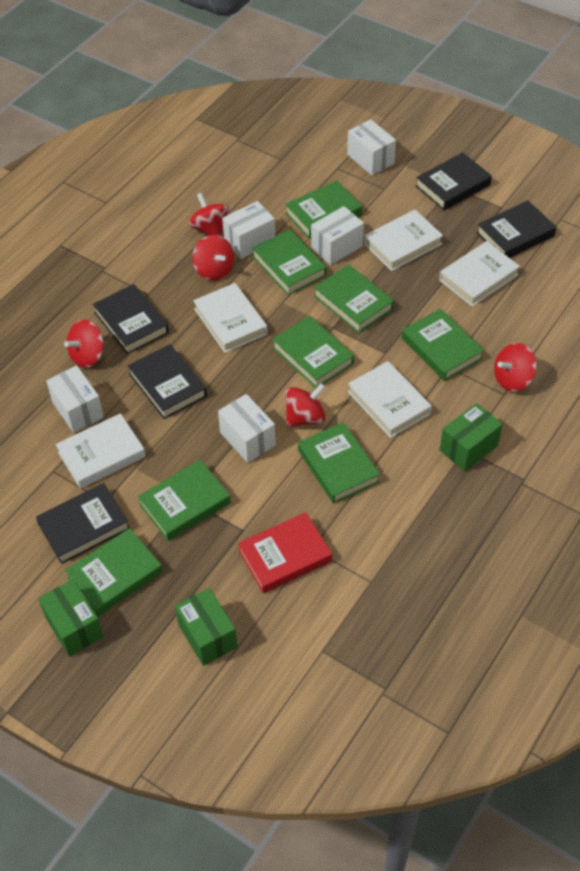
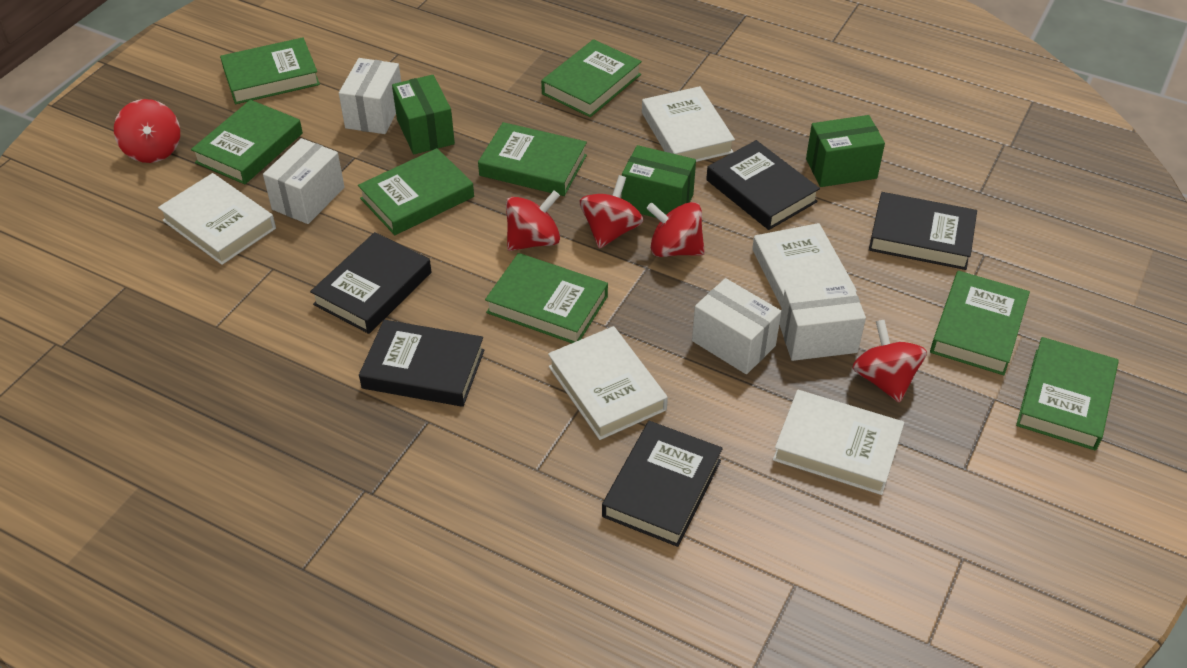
red book: [238,512,332,593] = 1 -> none = 0
white box: [46,365,104,433] [218,394,276,463] [222,201,275,259] [311,206,364,265] [347,119,396,175] = 5 -> [263,138,345,224] [339,58,401,134] [692,278,781,374] [779,281,866,361] = 4

